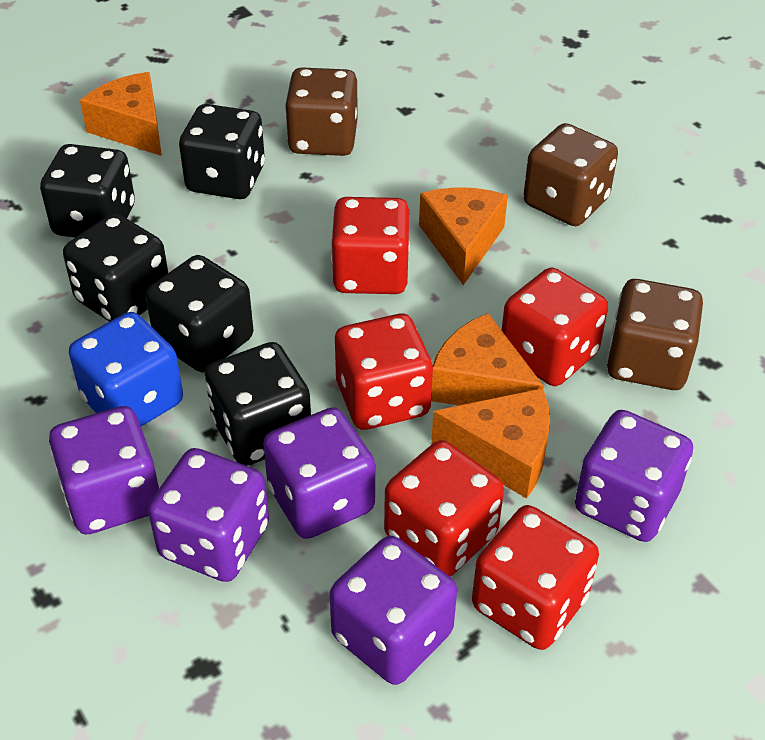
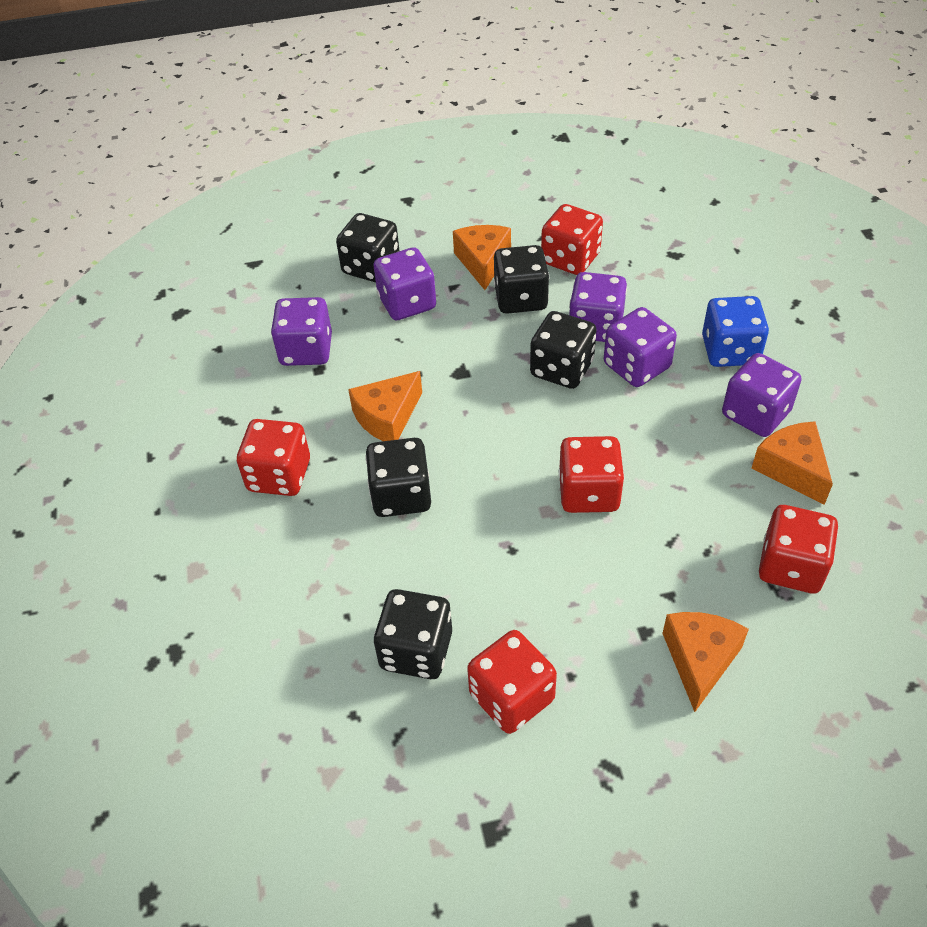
brown dice: [285,67,358,156] [523,123,618,226] [607,279,703,390] = 3 -> none = 0

